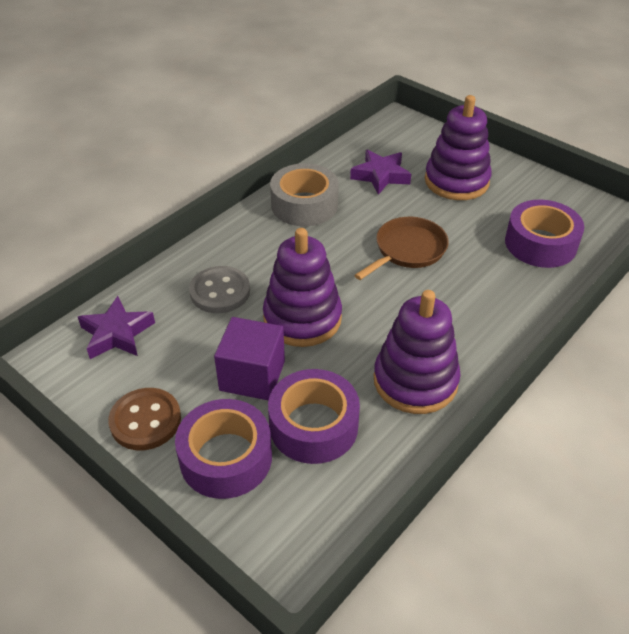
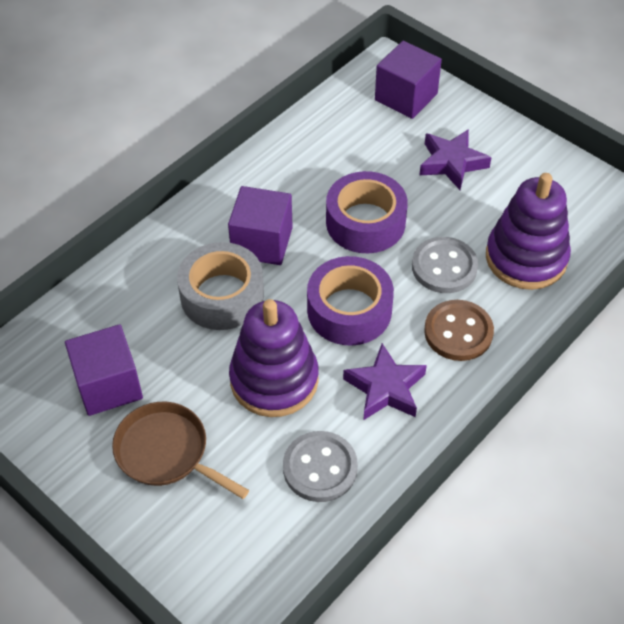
grey button: [189,266,250,313] = 1 -> [283,431,358,502] [412,237,478,293] = 2
purple cube: [214,317,285,401] = 1 -> [65,324,143,416] [228,186,293,265] [375,41,442,119] = 3
purple stacking toy: [263,228,342,347] [374,290,461,414] [425,95,492,200] = 3 -> [229,299,319,417] [486,173,571,290] = 2
purple tape: [175,399,272,499] [268,369,360,464] [505,199,584,268] = 3 -> [307,256,394,346] [326,171,408,253] = 2

